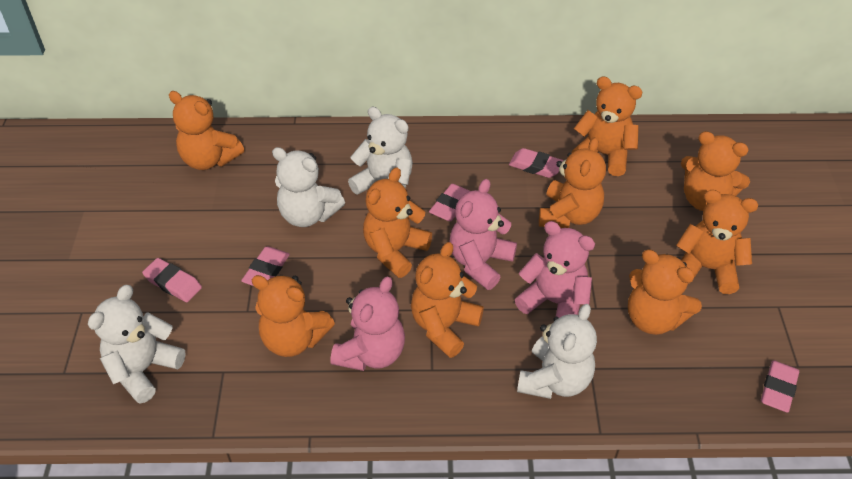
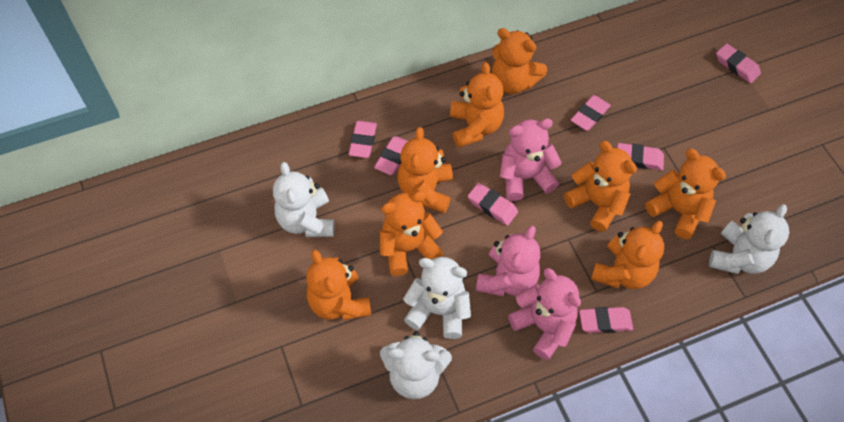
orange teddy bear: [169,91,244,170] [252,275,335,357] [363,167,432,278] [411,242,484,358] [539,137,606,228] [571,76,643,176] [628,249,702,335] [676,190,758,294] [681,131,750,211] = 9 -> [306,250,372,320] [380,191,444,276] [397,127,453,213] [450,62,504,148] [492,28,547,94] [564,141,637,232] [591,221,664,289] [645,149,726,239] = 8
pink eraser: [142,258,202,302] [241,247,290,286] [429,184,470,221] [509,148,564,178] [761,360,799,413] = 5 -> [349,121,377,158] [374,136,408,175] [468,183,518,226] [571,95,611,131] [579,307,633,333] [617,143,664,170] [716,43,761,83] = 7

